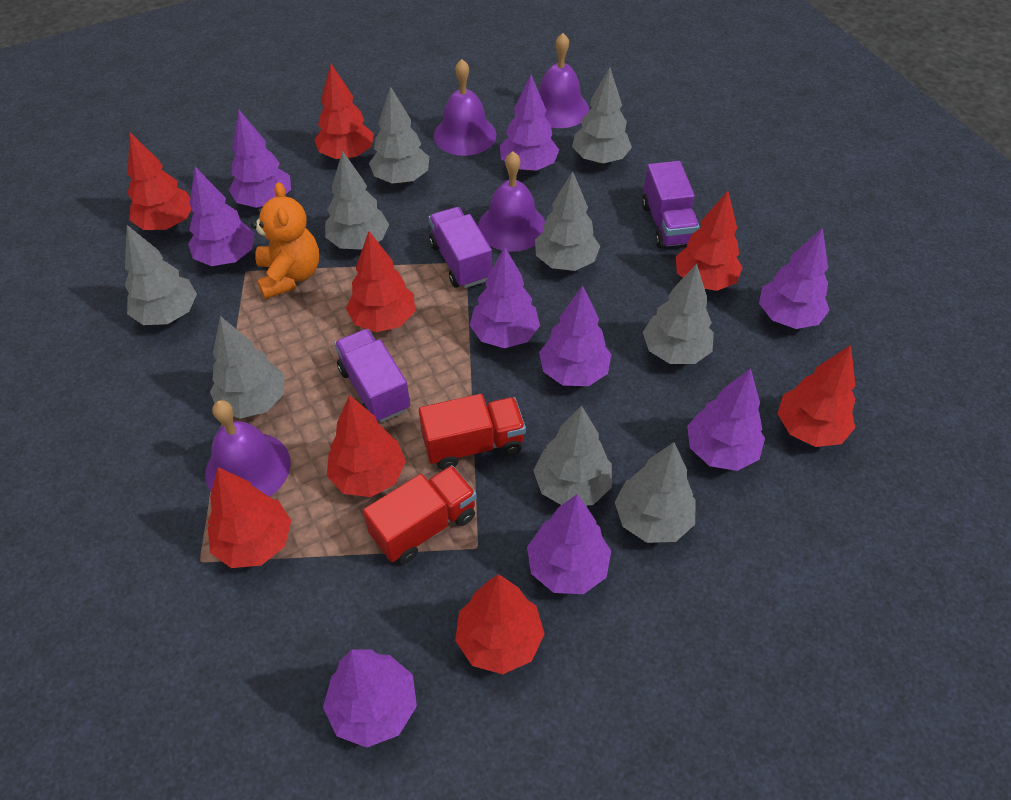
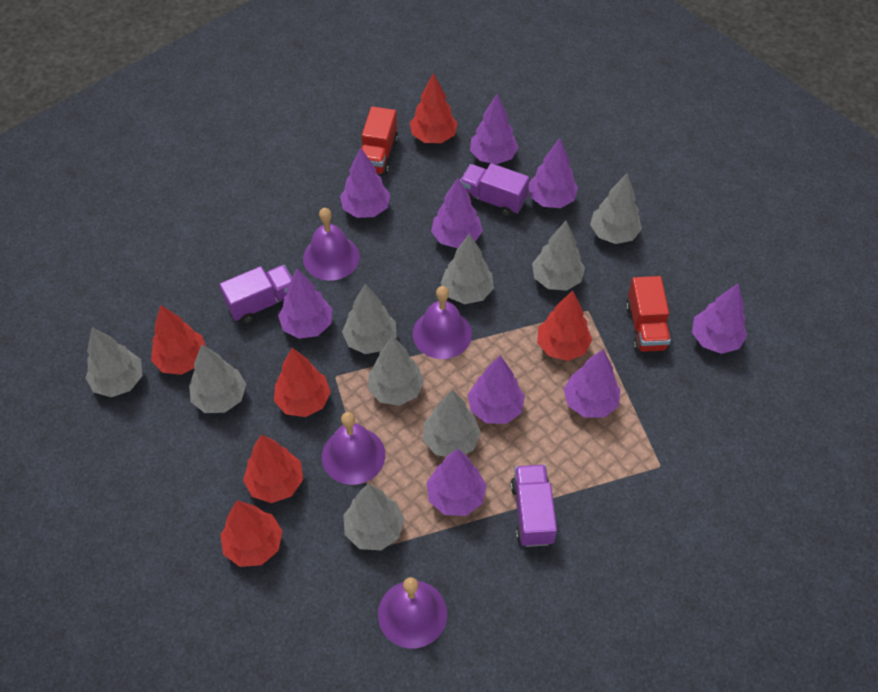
orange teddy bear: [251,182,319,299] = 1 -> none = 0
red tree: [127,133,191,230] [208,467,291,568] [314,64,374,160] [327,395,406,497] [346,231,415,332] [455,574,544,674] [676,191,743,291] [777,345,855,447] = 8 -> [151,305,206,375] [220,501,282,567] [243,434,303,503] [274,348,331,417] [410,73,458,143] [537,290,592,361] = 6

